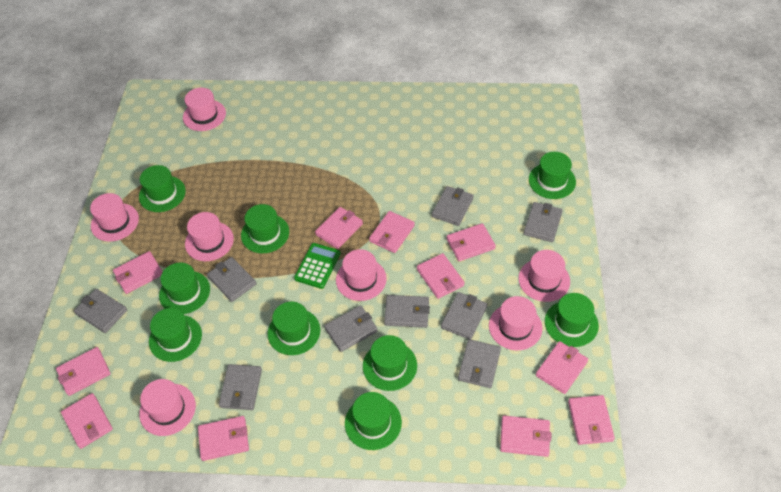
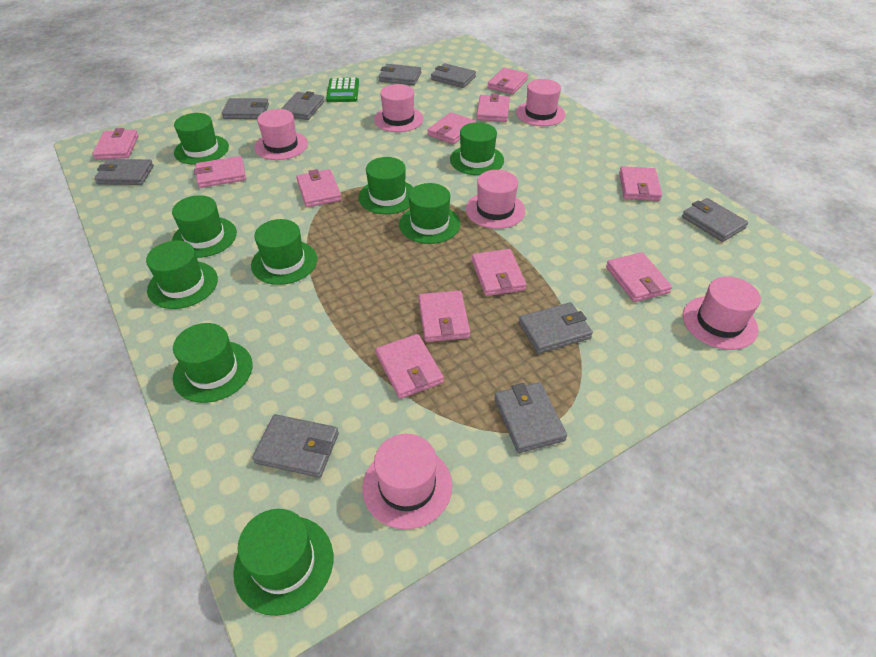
pink hat: [90,193,139,242] [139,379,196,436] [183,88,226,131] [185,212,234,261] [336,249,387,301] [489,296,543,350] [518,250,570,302] = 7 -> [254,109,308,160] [362,434,452,529] [374,84,424,132] [465,170,525,229] [516,79,566,126] [683,276,761,350] = 6

